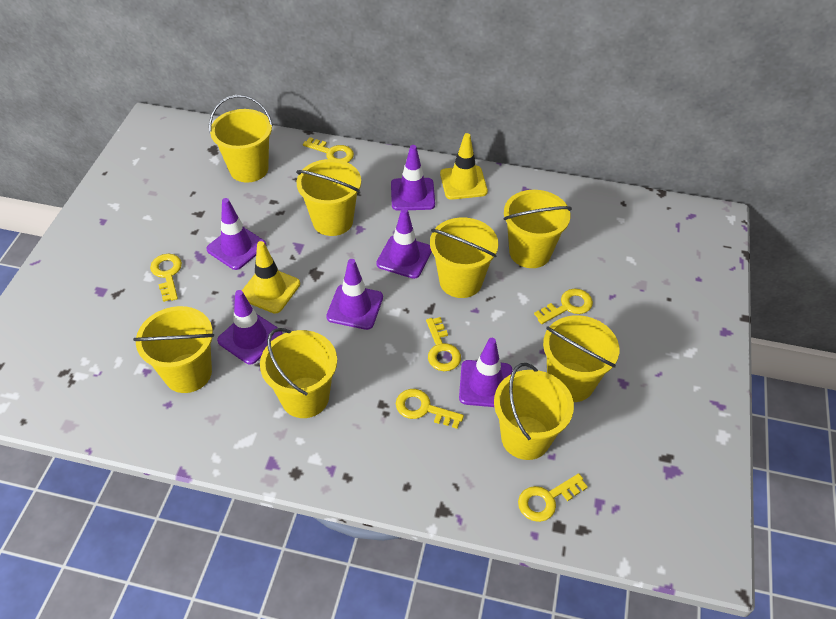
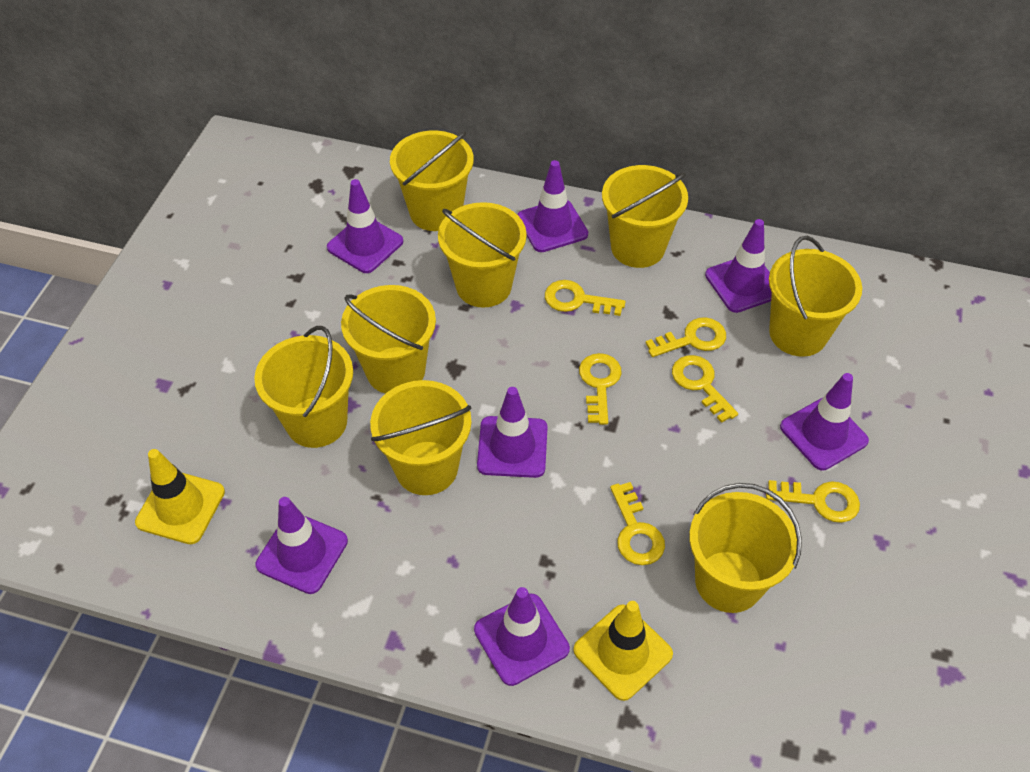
purple traffic cone: [206,198,266,270] [217,290,283,365] [326,259,383,330] [376,208,432,279] [391,145,435,211] [459,338,512,407] = 6 -> [255,497,348,594] [327,179,403,273] [474,587,570,686] [477,387,548,478] [518,160,588,252] [705,219,772,313] [780,373,869,470] = 7

